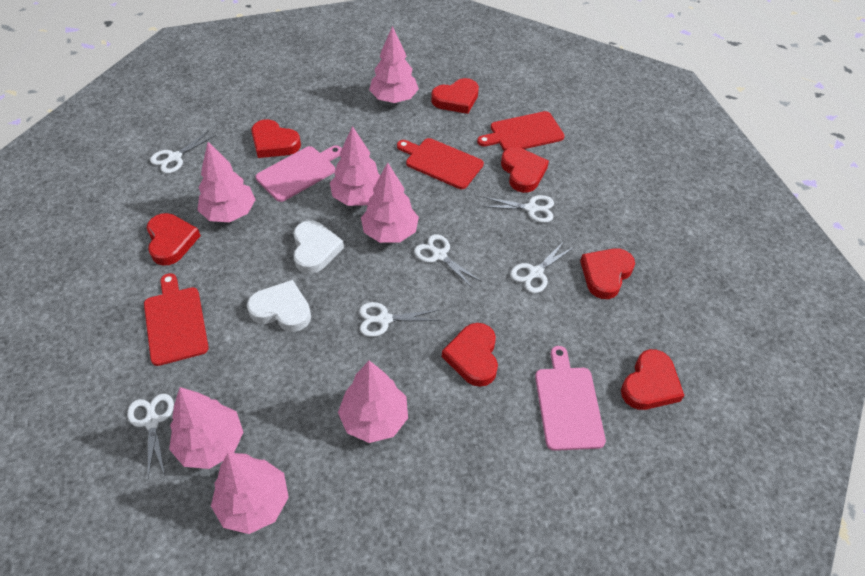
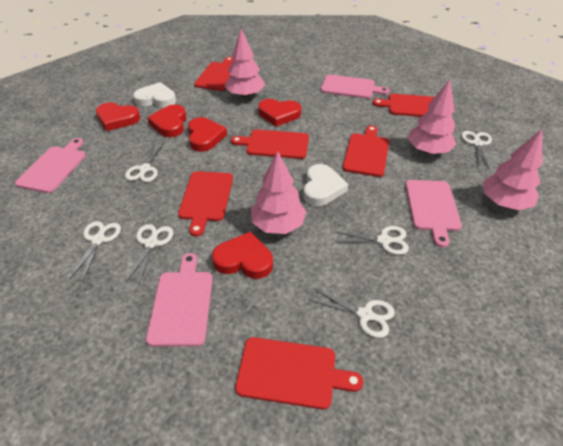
pink cutting board: [256,145,342,202] [535,346,606,451] = 2 -> [15,138,86,193] [146,253,213,347] [321,74,390,99] [405,180,462,248] = 4
pink tree: [169,387,243,469] [197,142,256,222] [211,453,289,534] [330,126,380,206] [338,361,408,443] [361,162,419,243] [369,26,419,103] = 7 -> [225,29,265,98] [251,151,307,234] [408,80,456,154] [483,129,542,210] = 4
red cutting board: [144,273,209,366] [397,138,484,189] [477,111,565,151] = 3 -> [178,171,233,237] [194,57,234,91] [231,129,309,159] [235,337,363,409] [343,125,389,177] [373,94,434,117] = 6
red heart: [147,213,201,266] [251,119,301,158] [431,78,479,114] [442,323,498,387] [501,147,549,193] [580,248,635,299] [621,349,685,410] = 7 -> [96,103,140,131] [147,105,187,137] [188,117,227,152] [212,231,273,279] [258,99,301,127] = 5

